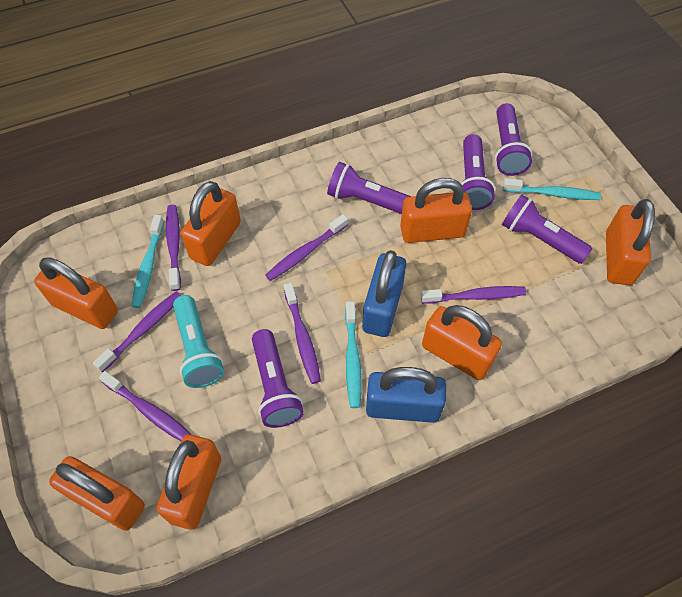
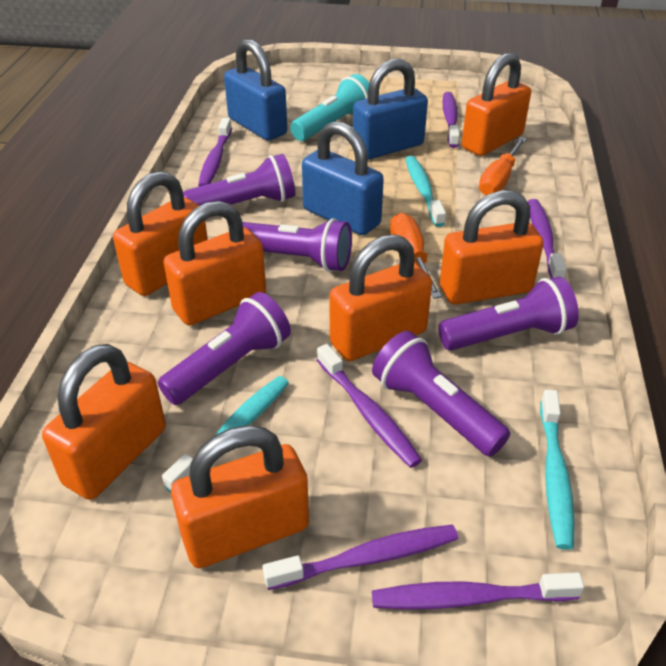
blue padlock: [362,250,406,337] [366,367,446,423] = 2 -> [224,39,287,140] [302,121,384,235] [353,59,428,160] = 3
orange screwdriver: none = 0 -> [390,213,442,299] [479,137,527,196] = 2

